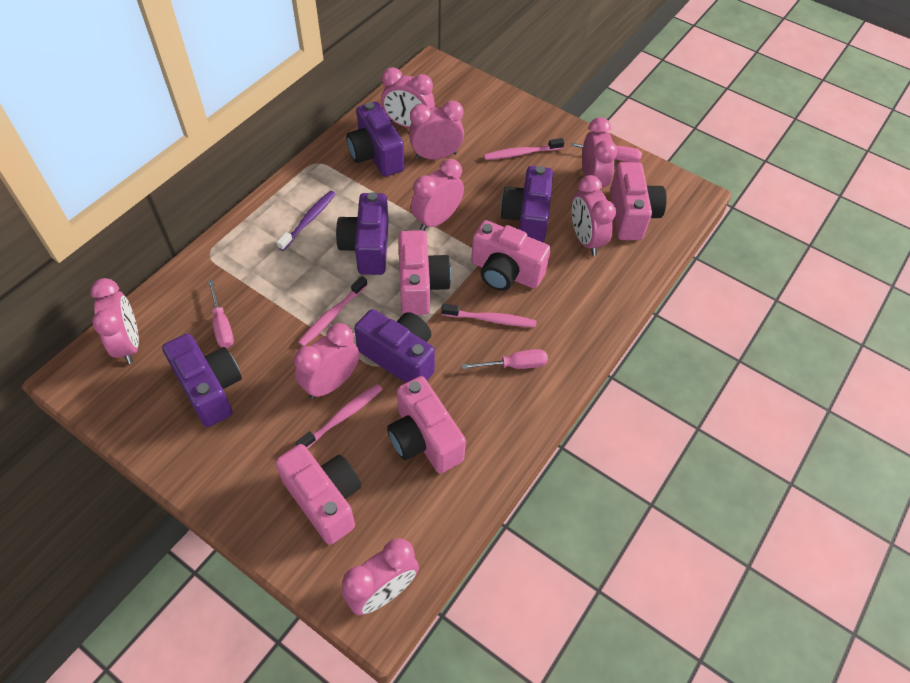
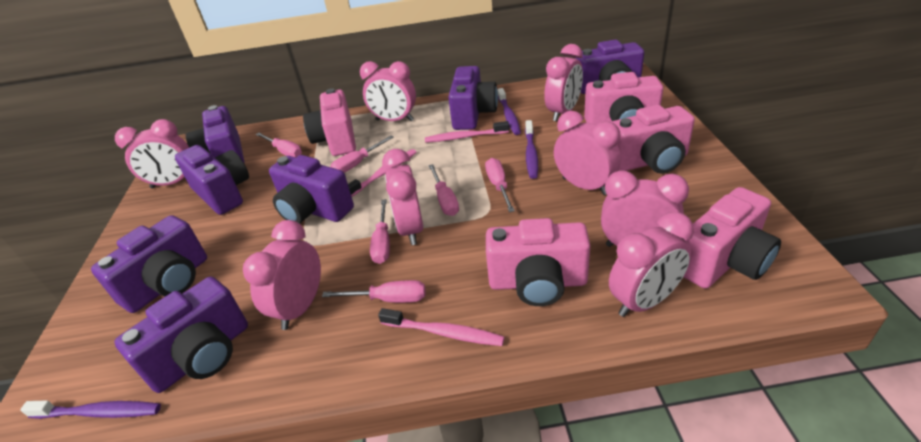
pink screwdriver: [208,280,234,348] [462,349,548,369] [570,143,642,162] = 3 -> [255,133,302,157] [322,280,426,303] [330,136,394,173] [370,199,390,264] [428,164,459,216] [485,158,515,212] = 6
pink toothbrush: [295,384,382,449] [298,276,367,347] [441,304,537,327] [484,138,564,160] = 4 -> [348,149,417,197] [378,308,504,346] [425,121,509,143] = 3
purple camera: [162,333,242,427] [336,192,389,275] [346,102,405,177] [354,309,435,383] [500,166,553,243] = 5 -> [91,215,207,313] [114,277,248,393] [175,145,249,215] [186,105,245,164] [269,155,354,224] [448,66,498,130] [576,40,644,94] = 7
purple toothbrush: [276,191,336,251] = 1 -> [20,400,161,419] [498,88,521,135] [525,120,538,179] = 3

